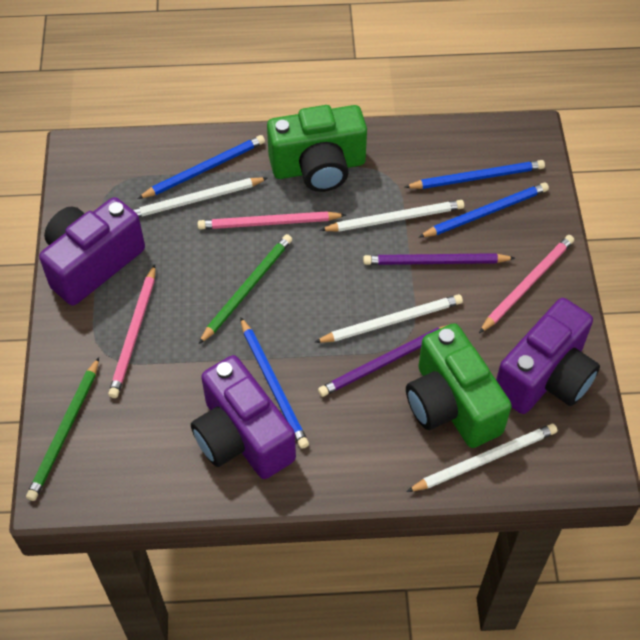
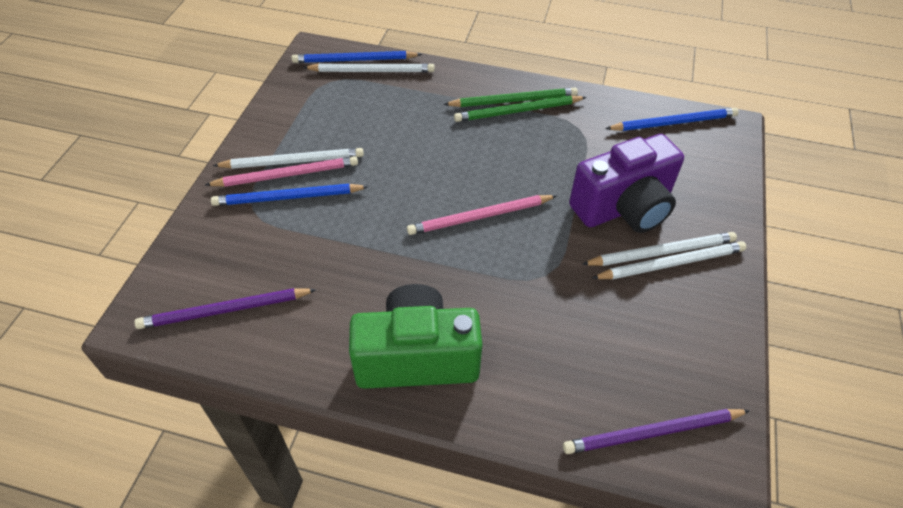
blue pencil: [137,135,265,199] [240,317,309,449] [405,160,545,189] [419,183,549,237] = 4 -> [211,184,369,206] [292,51,422,63] [605,108,739,131] = 3
green camera: [267,105,367,192] [406,323,512,448] = 2 -> [349,284,482,389] = 1
pink pencil: [108,264,155,398] [197,211,346,230] [479,235,574,333] = 3 -> [205,156,358,187] [407,195,556,235] = 2
purple camera: [39,197,145,306] [191,355,296,479] [496,298,600,414] = 3 -> [569,134,684,233] = 1

